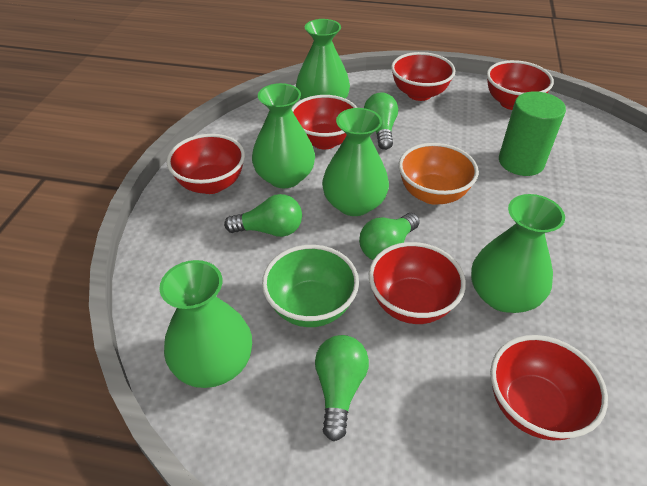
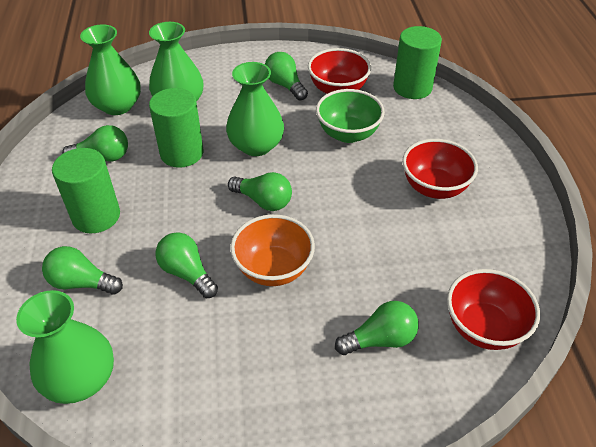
green cylinder: [499,91,566,176] = 1 -> [52,148,120,234] [149,88,203,168] [393,26,442,99] = 3
green light bulb: [224,194,302,237] [315,335,369,441] [359,213,420,260] [364,93,398,150] = 4 -> [42,246,123,294] [62,125,128,161] [155,232,218,298] [228,172,292,211] [265,52,308,100] [335,301,419,355] = 6
green vase: [159,260,252,388] [252,83,315,188] [296,19,350,100] [322,108,389,216] [471,194,565,313] = 5 -> [16,290,114,404] [80,24,141,115] [149,22,204,102] [226,62,284,156] = 4
red bowl: [167,134,245,194] [291,95,357,149] [369,242,466,324] [391,52,455,101] [487,60,554,110] [490,335,608,440] = 6 -> [308,48,371,94] [402,139,478,199] [447,269,540,350] = 3

